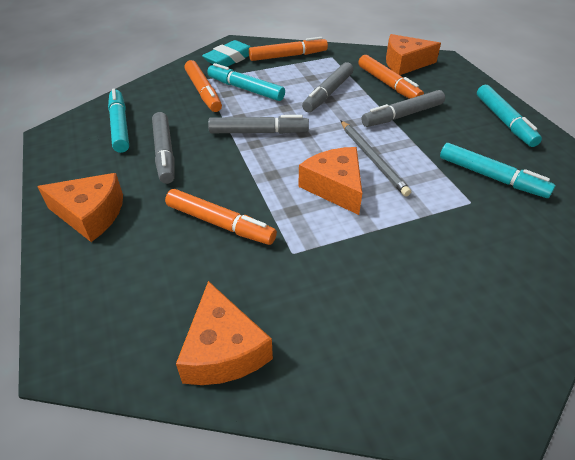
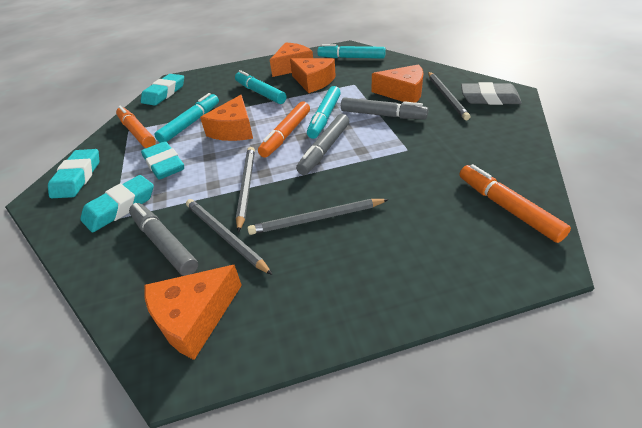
grey eraser: none = 0 -> [461,82,522,105] = 1
grey marker: [152,112,174,184] [208,115,309,134] [302,62,353,112] [361,90,445,127] = 4 -> [129,203,198,276] [296,114,349,175] [341,97,429,119] = 3
grey pencil: [341,121,411,196] = 1 -> [186,199,273,275] [236,147,255,233] [247,199,389,235] [428,72,470,120] = 4
orange cheese: [37,173,123,242] [176,281,273,385] [298,147,362,215] [386,34,441,75] = 4 -> [145,265,242,360] [200,95,253,141] [270,42,313,77] [290,58,336,93] [372,64,424,103] = 5
orange marker: [165,189,277,245] [184,60,222,112] [249,37,328,61] [358,55,424,99] = 4 -> [116,106,156,148] [258,101,310,158] [459,164,571,243] = 3
turquoise eraser: [202,40,251,67] = 1 -> [48,149,99,198] [80,175,154,232] [141,74,184,106] [141,141,184,180] = 4

